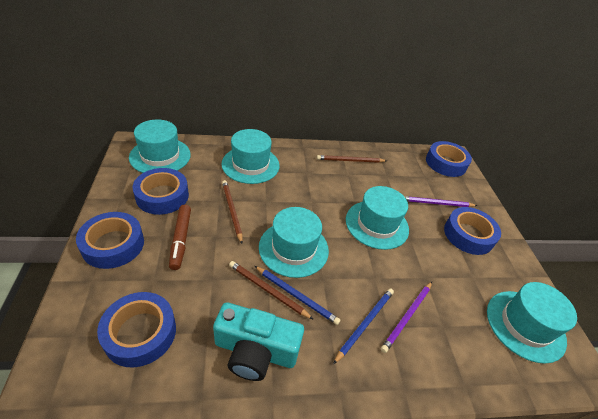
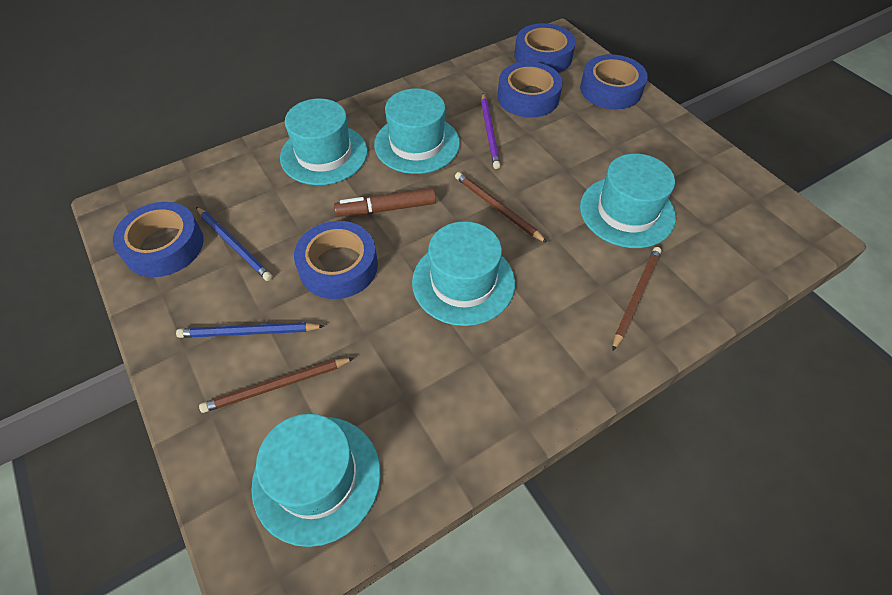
purple pencil: [381,282,432,353] [404,196,477,207] = 2 -> [481,93,501,169] = 1
turquoise camera: [213,302,304,381] = 1 -> none = 0

